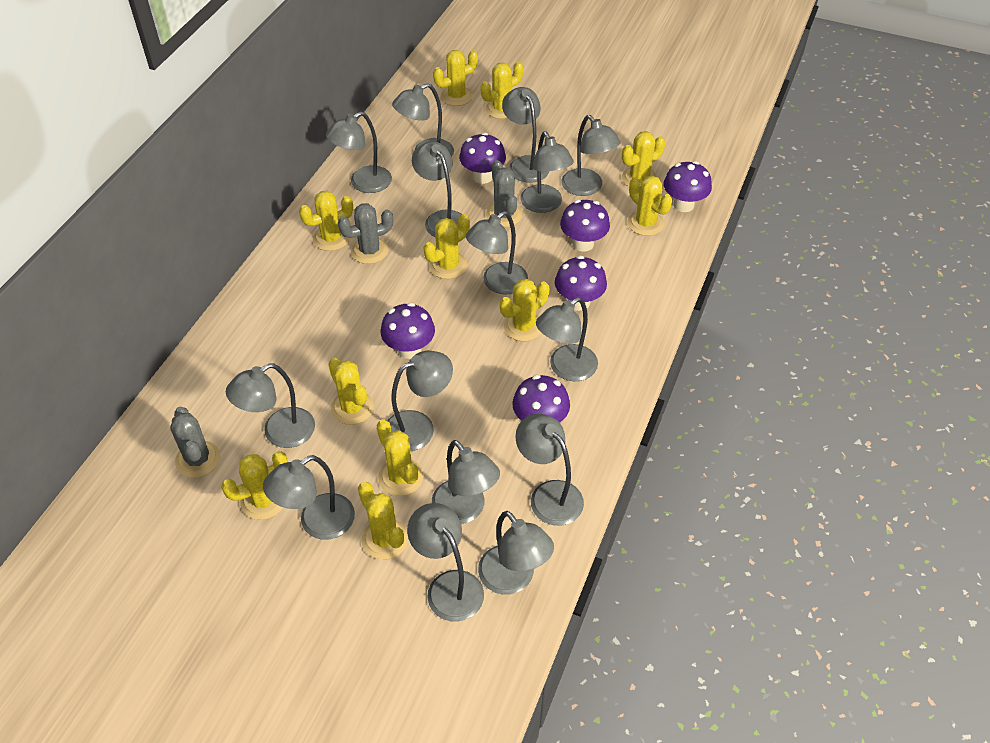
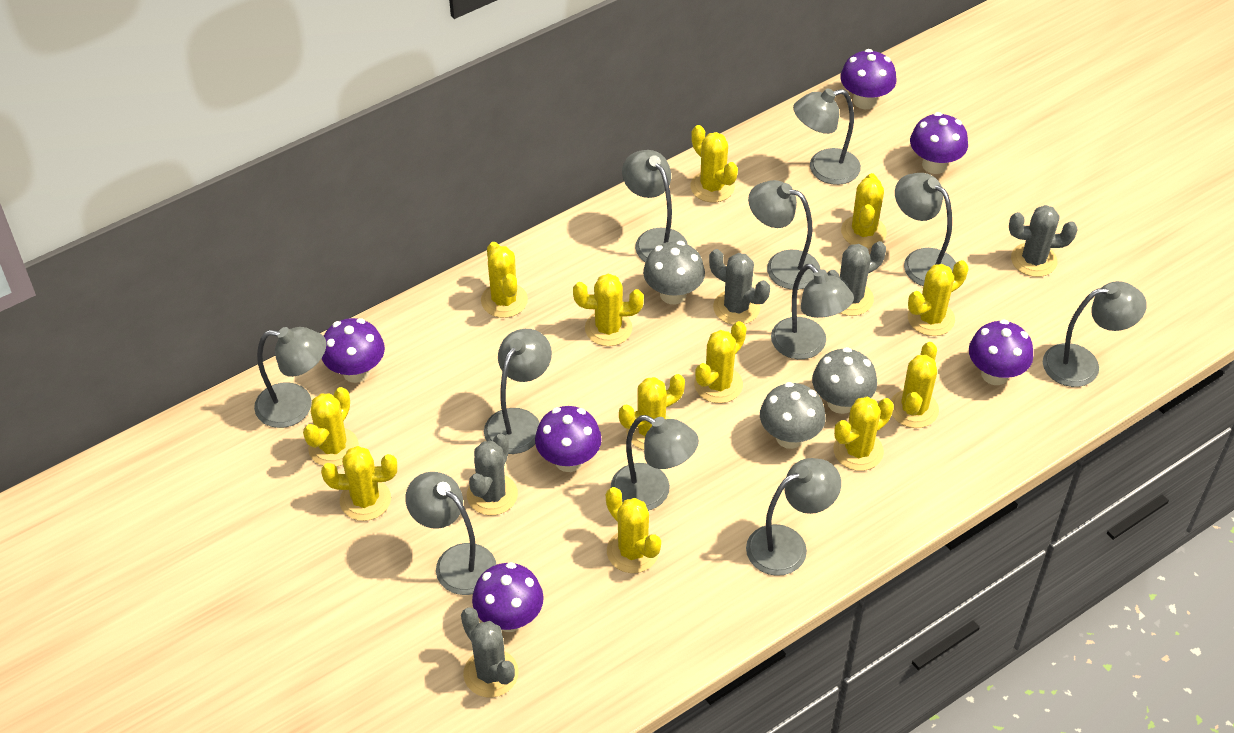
grey cactus: [170,407,220,478] [338,203,393,264] [486,160,522,227] = 3 -> [461,608,519,698] [467,433,518,515] [709,249,770,325] [827,241,886,316] [1009,205,1078,277] = 5
grey lamp: [226,363,315,448] [263,455,355,540] [326,112,392,193] [387,351,453,451] [392,83,454,157] [407,503,484,622] [412,141,462,237] [432,440,500,524] [466,211,528,295] [478,511,554,595] [502,87,549,182] [515,414,584,526] [521,131,574,213] [536,297,598,381] [561,115,620,196] = 15 -> [254,327,327,428] [405,472,497,595] [484,329,552,454] [611,415,699,511] [622,150,688,262] [746,458,841,576] [748,180,820,290] [771,264,854,359] [793,88,861,185] [895,173,956,286] [1043,281,1147,387] = 11
grey mushroom: none = 0 -> [643,241,705,304] [760,382,826,449] [812,347,877,414] = 3
yellow cactus: [221,451,288,520] [299,191,353,251] [328,358,374,425] [358,482,409,560] [376,420,424,496] [424,214,470,279] [433,50,478,106] [481,62,523,119] [500,279,549,341] [622,131,665,187] [627,176,673,236] = 11 -> [303,387,359,467] [321,446,397,521] [481,242,528,318] [573,274,644,346] [606,487,661,573] [619,374,685,450] [690,125,738,202] [694,321,747,403] [833,397,894,471] [841,173,887,248] [891,342,939,428] [908,260,968,336] = 12

